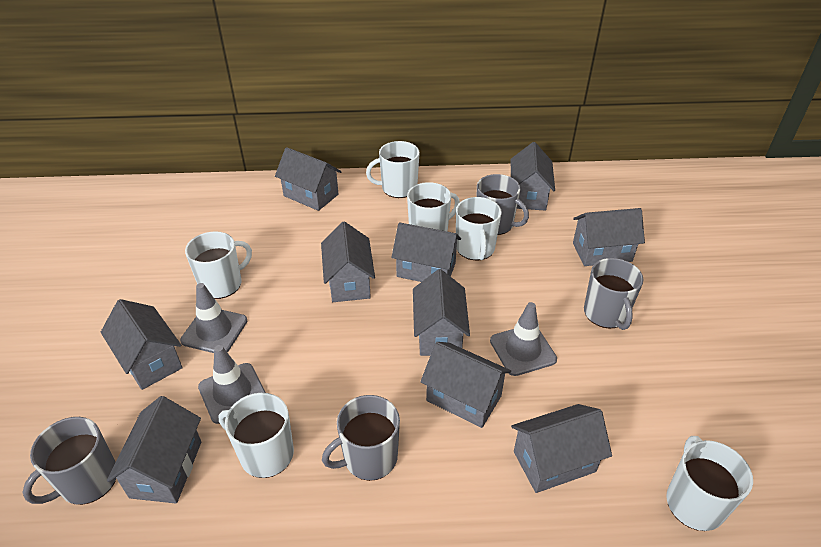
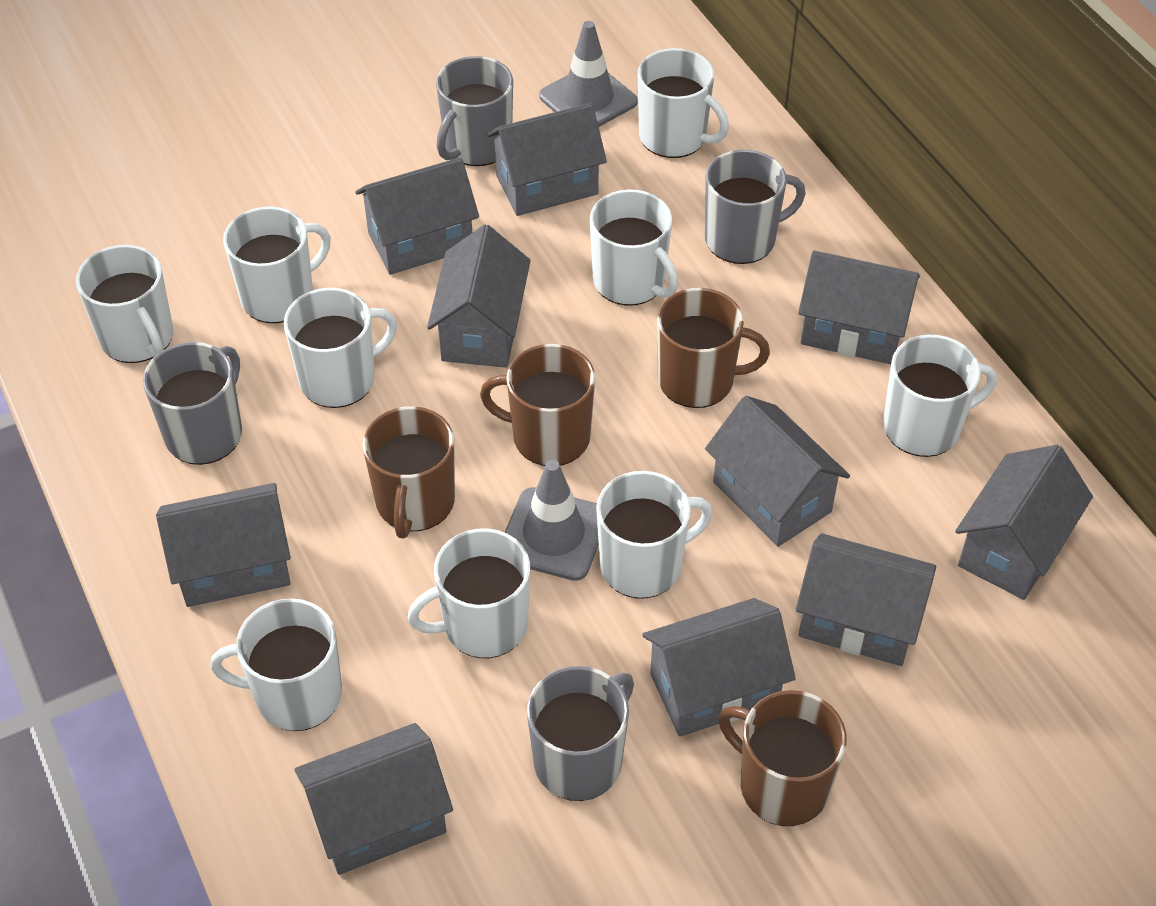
brown mug: none = 0 -> [363,406,455,539] [480,344,595,466] [657,288,770,408] [719,690,847,826] = 4
grey traffic cone: [180,283,247,353] [198,345,266,424] [490,302,557,376] = 3 -> [504,460,599,581] [539,21,638,127] = 2
white mug: [185,231,252,299] [218,393,294,478] [366,141,420,198] [407,182,460,232] [456,197,502,260] [666,436,753,531] = 6 -> [76,245,174,363] [210,598,342,731] [223,207,331,323] [284,288,397,408] [407,528,530,658] [590,189,678,306] [596,471,713,598] [638,48,729,158] [883,335,997,457] = 9

